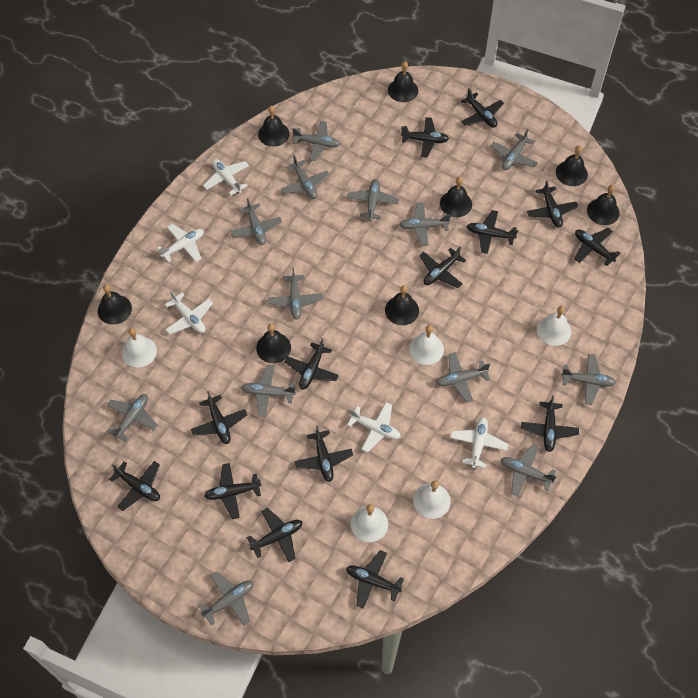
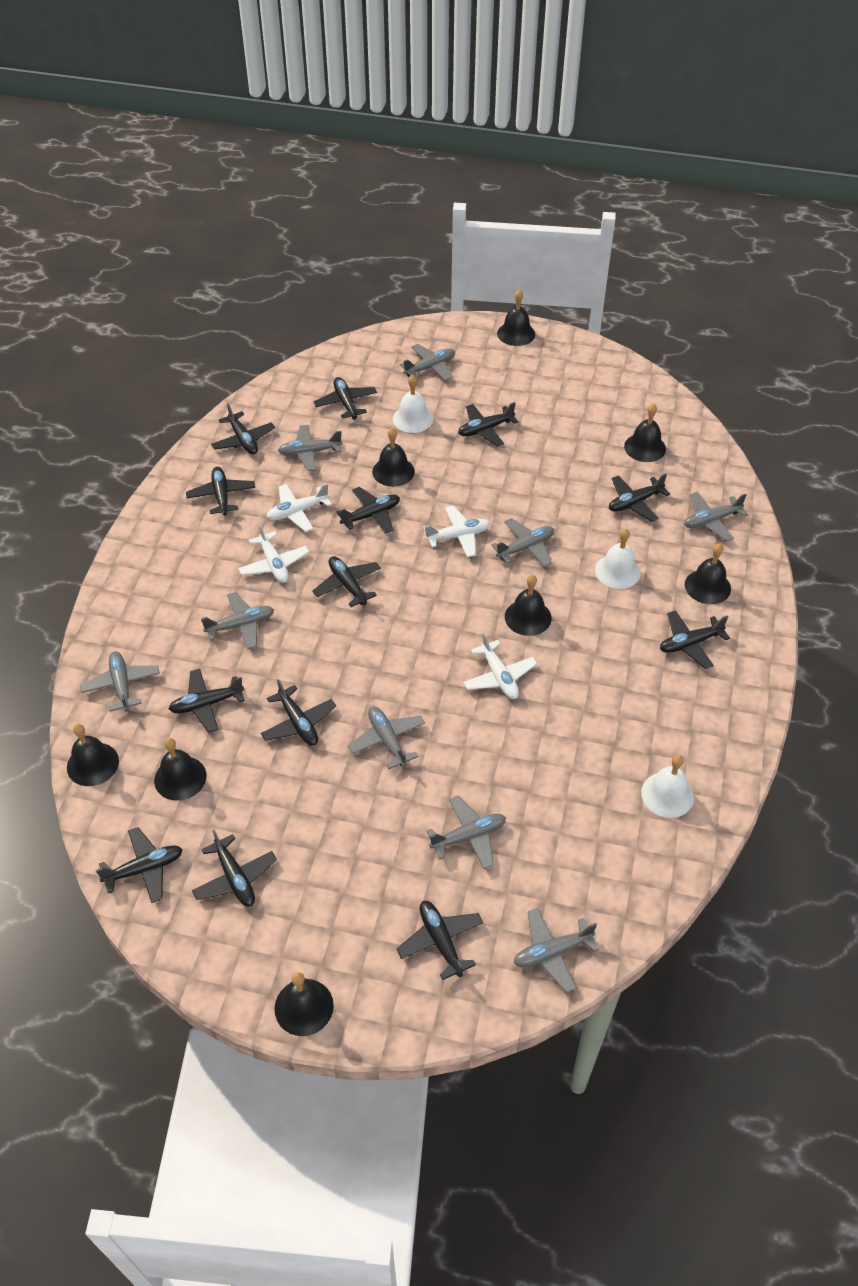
black plane: [109,461,160,511] [191,391,247,444] [204,463,261,519] [247,508,302,562] [285,339,339,389] [295,425,353,482] [346,550,404,609] [401,117,449,158] [419,246,466,288] [461,88,504,128] [467,210,518,254] [521,395,579,452] [527,180,578,228] [575,228,621,266] = 14 -> [96,827,183,903] [169,669,245,733] [186,467,255,516] [192,830,277,907] [211,403,275,454] [261,679,336,746] [312,556,381,607] [314,377,377,420] [336,487,400,533] [397,901,483,980] [458,402,518,446] [609,473,670,522] [660,610,730,669] = 13
grey plane: [107,394,158,442] [198,572,253,626] [230,198,282,245] [241,365,296,417] [268,268,323,319] [281,155,330,199] [292,121,340,161] [347,179,399,221] [399,202,451,246] [437,352,490,403] [491,129,538,170] [501,444,557,497] [561,354,616,405] = 13 -> [80,651,160,711] [201,592,274,649] [278,425,342,471] [348,706,425,769] [400,344,455,381] [426,796,506,869] [491,518,554,567] [514,908,599,992] [684,492,748,541] = 9
white bell: [122,328,157,367] [351,504,388,542] [409,325,444,365] [413,481,451,519] [537,306,571,346] = 5 -> [393,374,433,433] [595,528,641,589] [641,755,694,818] = 3
white plane: [157,224,204,262] [165,291,213,334] [203,159,249,196] [347,402,401,452] [450,417,508,468] = 5 -> [238,523,309,583] [266,483,332,532] [423,506,490,557] [463,632,537,699] = 4

